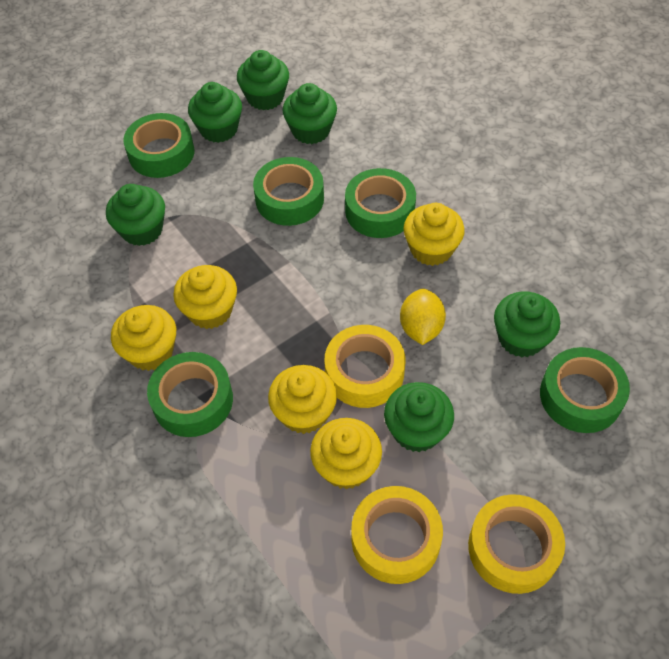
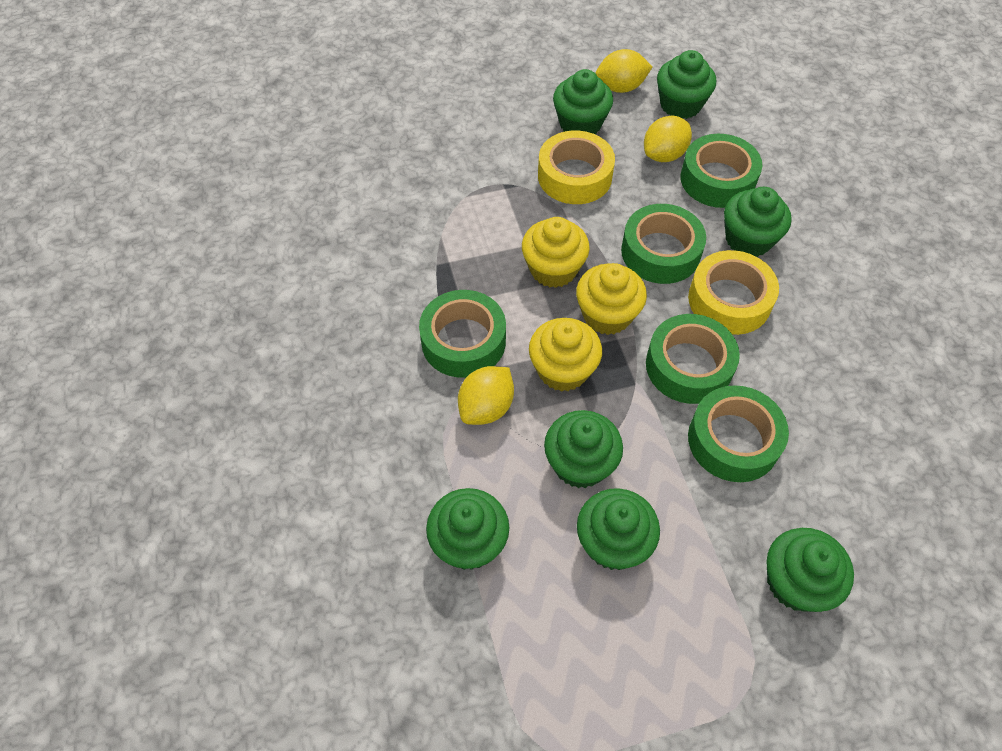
green cupcake: [106,184,165,246] [188,82,242,143] [237,50,289,110] [283,83,337,144] [384,382,454,452] [494,292,560,357] = 6 -> [426,488,509,570] [544,410,623,488] [553,69,613,134] [577,488,660,570] [657,50,716,119] [724,187,792,257] [767,528,854,612] = 7
yellow cupcake: [111,305,176,371] [173,265,237,329] [268,365,337,434] [310,418,382,489] [403,203,465,266] = 5 -> [522,217,590,288] [529,318,602,392] [576,263,647,335] = 3
yellow lemon: [400,289,446,345] = 1 -> [458,366,514,425] [595,49,652,93] [644,116,692,162] = 3
yellow tape: [324,325,405,408] [351,486,443,584] [468,494,565,594] = 3 -> [538,130,615,204] [688,250,779,335] = 2

